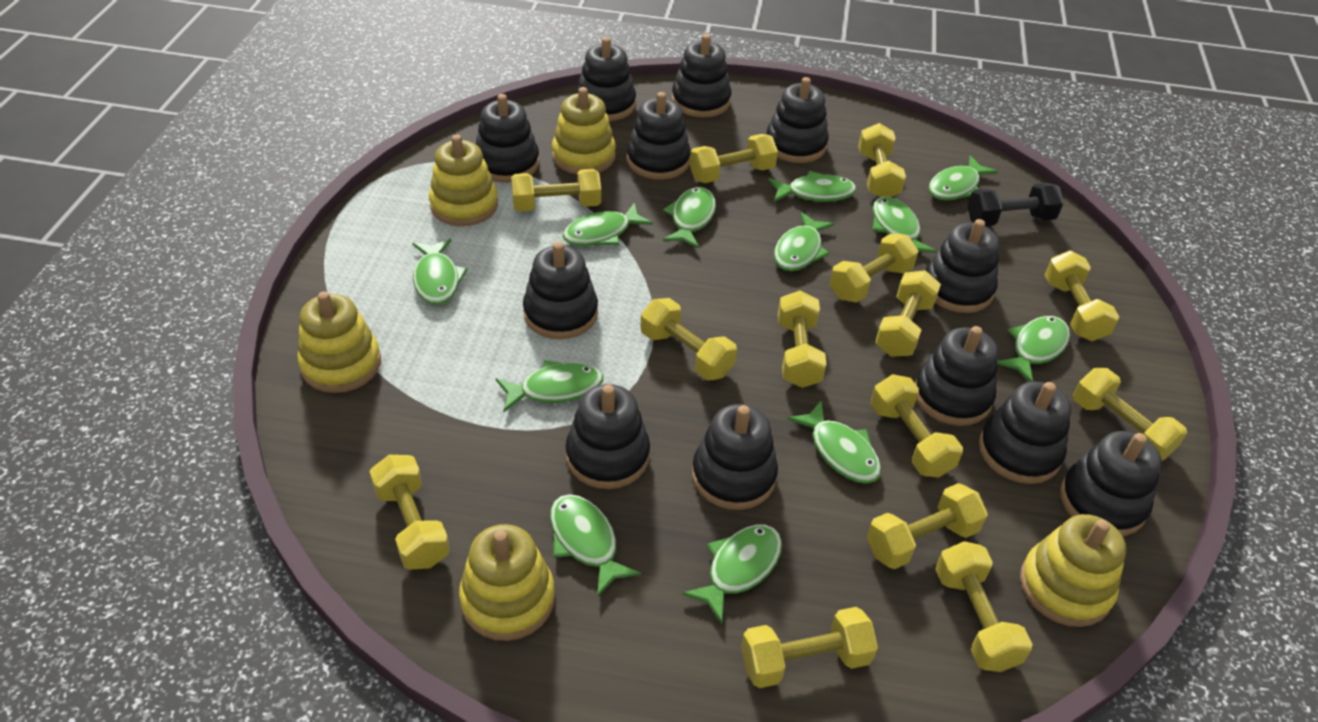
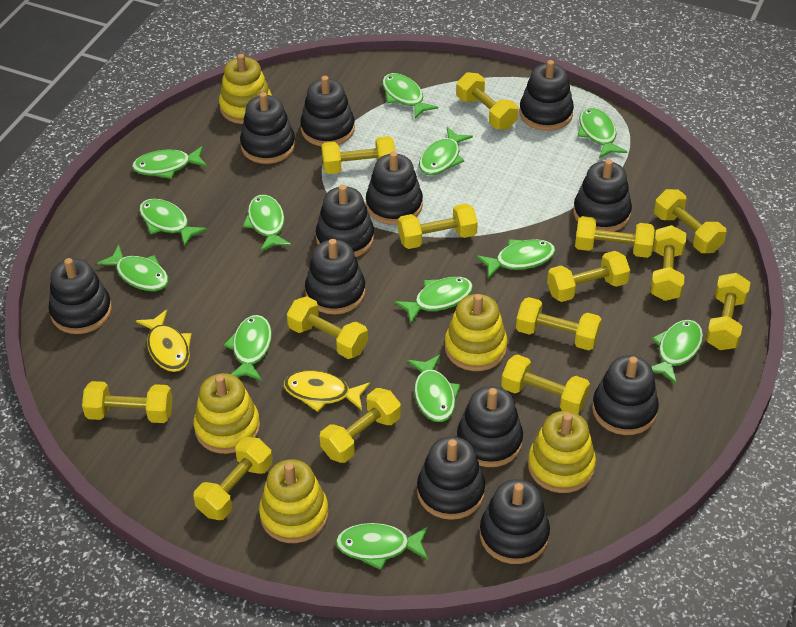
black dumbbell: [968,183,1064,226] = 1 -> none = 0
green fish: [412,239,468,305] [496,360,603,412] [550,494,641,597] [563,202,653,246] [663,187,716,249] [682,525,782,624] [769,171,857,202] [774,212,835,271] [787,401,881,484] [872,197,936,253] [928,155,998,200] [997,316,1070,382] = 12 -> [97,245,169,291] [132,146,207,179] [139,199,207,247] [224,315,272,381] [243,195,292,252] [335,523,428,570] [382,73,439,119] [394,277,473,324] [407,355,461,422] [419,127,473,175] [476,239,556,279] [577,107,627,158] [652,320,703,384] = 13
yellow fish: none = 0 -> [136,310,192,372] [284,370,370,412] = 2

